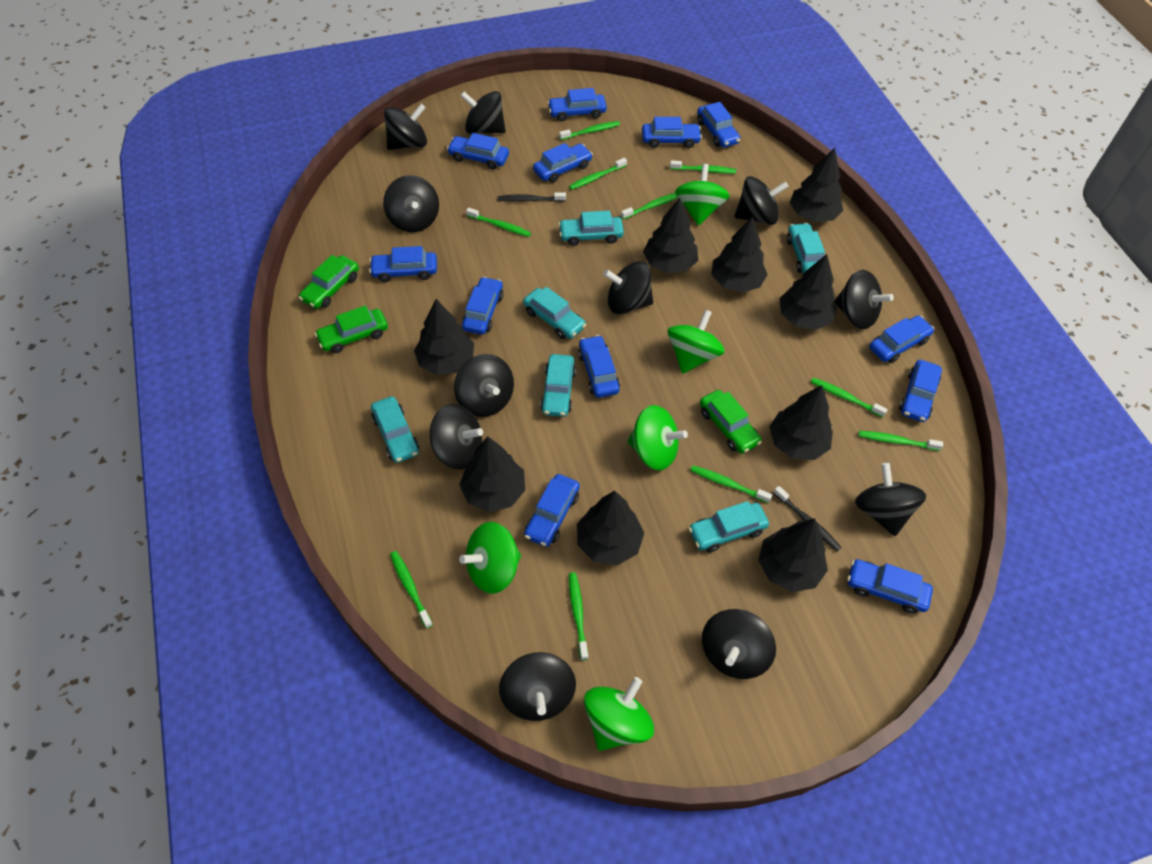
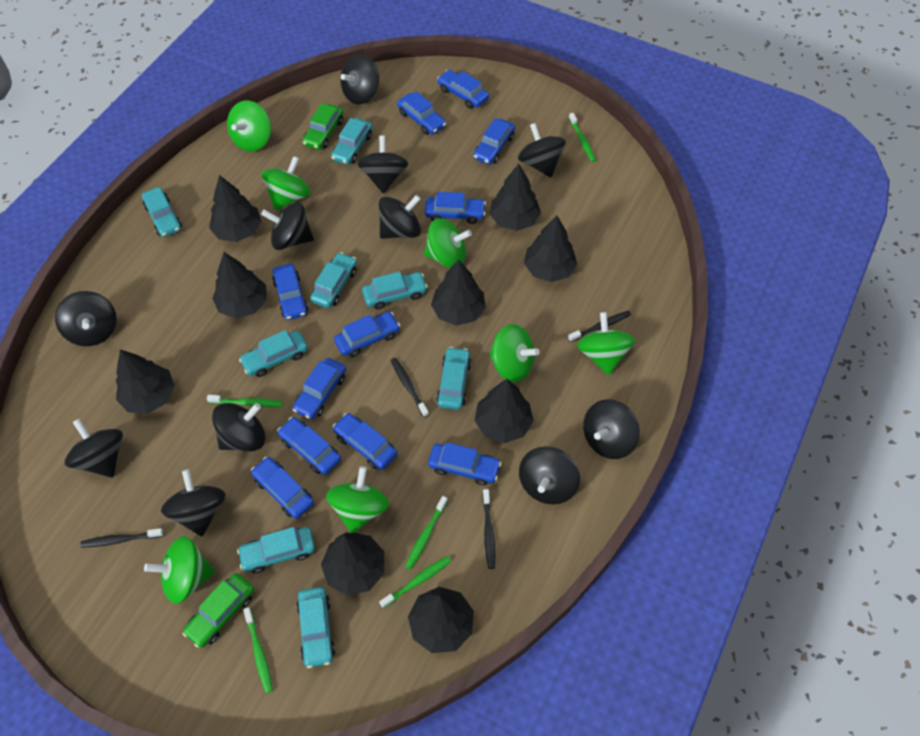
black toothbrush: [498,192,566,202] [773,486,842,552] = 2 -> [81,528,164,548] [391,358,429,418] [483,489,495,569] [568,311,631,342] = 4
blue car: [369,246,437,282] [447,133,509,170] [462,277,504,335] [524,474,580,547] [533,143,593,183] [547,88,607,121] [578,335,620,398] [642,117,702,148] [697,102,740,147] [847,559,933,614] [869,316,934,363] [899,360,942,422] = 12 -> [251,457,314,519] [272,264,308,320] [277,417,341,475] [292,358,346,419] [333,413,398,470] [334,312,400,357] [397,91,446,135] [425,192,486,224] [428,442,501,485] [437,70,489,109] [473,118,515,165] = 11
green car: [299,255,359,309] [315,305,388,353] [700,390,762,454] = 3 -> [182,573,254,648] [303,104,343,150] = 2
green spinning top: [459,522,521,594] [584,677,654,751] [628,405,688,470] [667,309,724,374] [675,164,729,226] = 5 -> [144,536,215,604] [227,100,271,152] [261,156,311,211] [326,466,389,533] [424,218,472,268] [489,324,539,382] [577,312,635,375] = 7
green toothbrush: [390,551,433,629] [466,208,531,237] [559,121,620,140] [569,158,627,190] [569,572,588,660] [621,193,678,219] [670,160,736,174] [690,465,772,503] [811,378,888,417] [858,431,943,451] = 10 -> [207,395,283,407] [243,607,273,693] [379,556,451,609] [405,496,448,570] [569,113,596,162] = 5
turquoise car: [371,396,419,463] [523,287,586,339] [540,354,576,417] [558,211,624,246] [688,501,769,552] [787,223,825,274] = 6 -> [142,187,182,237] [237,527,315,573] [239,330,308,377] [296,587,335,668] [310,252,357,308] [331,118,372,165] [362,271,428,310] [436,347,471,410] = 8

